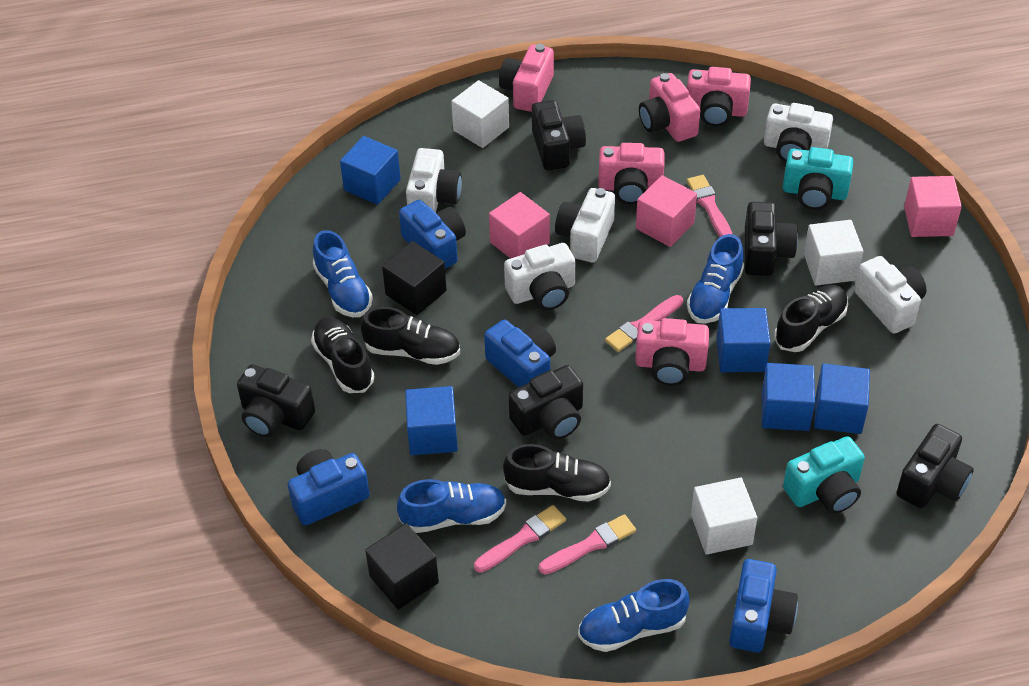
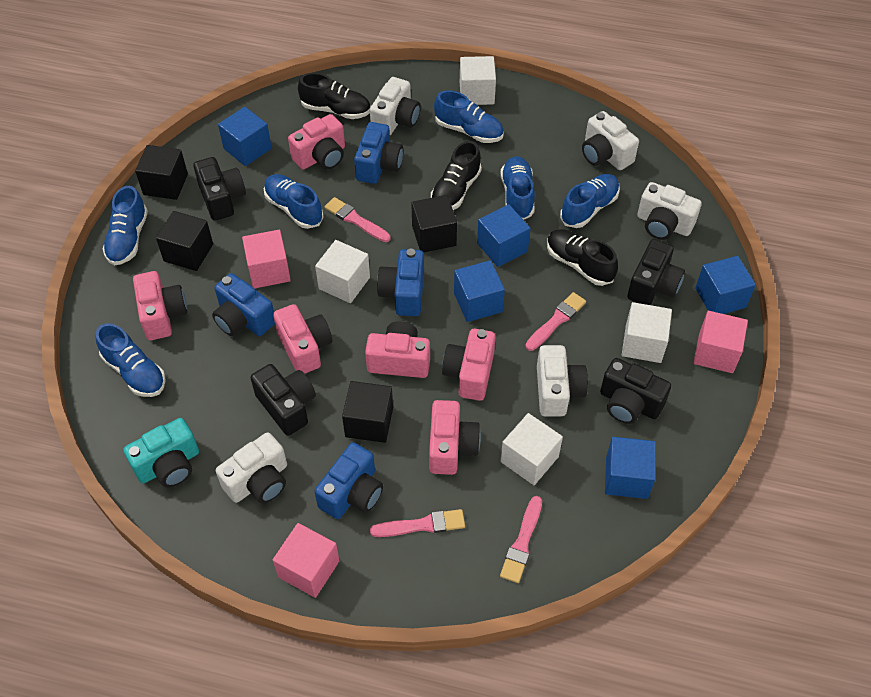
black camera: [237,364,315,437] [509,365,583,440] [532,100,586,170] [745,202,798,276] [897,424,974,508] = 5 -> [193,157,246,221] [251,364,316,436] [600,358,671,424] [628,239,685,305] = 4
black cube: [365,523,439,610] [382,241,447,315] = 2 -> [135,145,188,200] [156,211,213,271] [342,381,393,443] [411,195,457,253] = 4
black shoe: [311,317,375,393] [361,307,460,365] [503,444,611,502] [774,285,848,352] = 4 -> [298,73,370,119] [431,141,482,210] [547,229,618,286] = 3
blue shoe: [313,230,373,317] [397,479,506,533] [578,579,690,652] [687,234,744,323] = 4 -> [96,323,166,397] [102,186,148,266] [264,174,324,229] [434,90,504,143] [501,156,535,220] [560,174,620,228] = 6
pink camera: [499,44,554,112] [598,143,664,205] [635,318,709,386] [639,73,700,142] [687,67,751,127] = 5 -> [133,271,187,340] [273,304,332,374] [288,114,345,170] [365,321,430,378] [429,400,481,475] [442,329,495,401] = 6
turquoise camera: [783,147,853,210] [783,436,865,514] = 2 -> [123,418,199,487] = 1
white cube: [451,80,509,148] [691,478,757,555] [804,220,863,286] = 3 -> [315,240,370,303] [460,56,496,105] [501,413,563,485] [622,302,672,363] = 4

